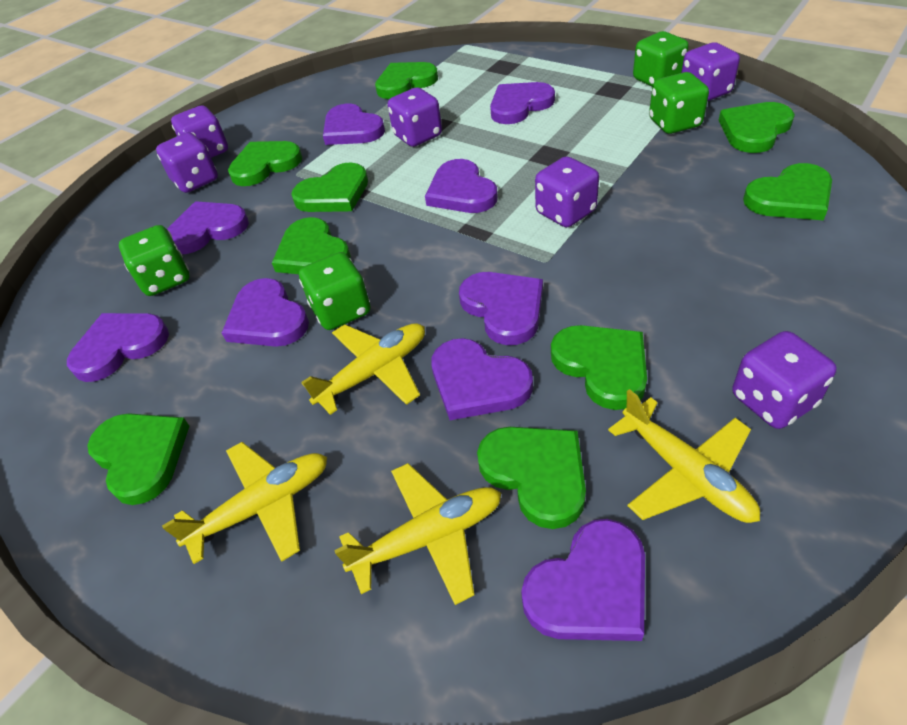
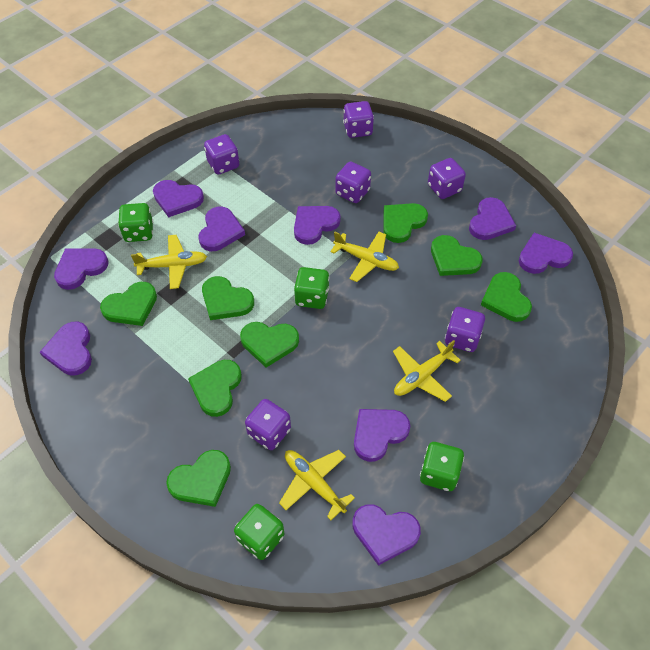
green heart: [87,413,190,505] [228,141,302,186] [272,217,351,274] [291,162,368,212] [375,62,438,99] [477,427,586,529] [551,325,647,410] [719,102,795,153] [743,163,832,221] = 9 -> [100,282,157,326] [166,450,231,507] [188,360,242,417] [202,276,254,320] [240,322,299,367] [383,203,428,243] [431,235,483,276] [481,272,532,322] = 8

